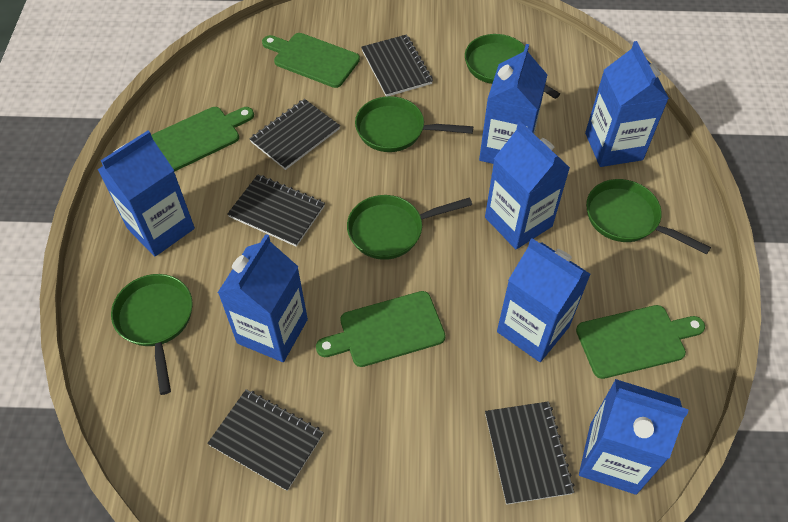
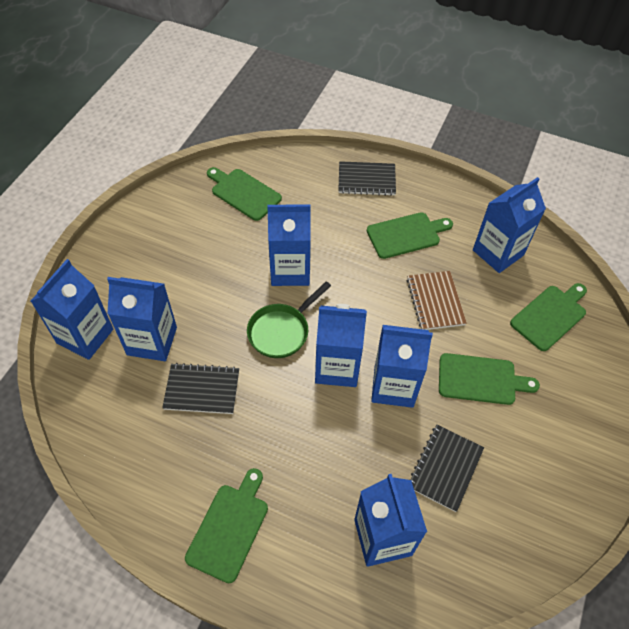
black notebook: [207,389,324,491] [227,174,325,247] [249,99,340,170] [361,34,433,96] [485,401,574,505] = 5 -> [162,363,239,414] [338,161,396,196] [411,425,484,512] = 3
brown notebook: none = 0 -> [407,271,467,330] = 1
green cutting board: [151,107,254,172] [262,33,360,88] [316,291,446,367] [576,305,705,379] = 4 -> [185,468,268,583] [207,167,282,221] [367,212,453,259] [439,353,540,405] [510,283,587,351] = 5
green pan: [111,274,193,395] [347,195,472,260] [355,96,473,152] [465,34,560,99] [586,179,711,254] = 5 -> [247,281,331,358] = 1

